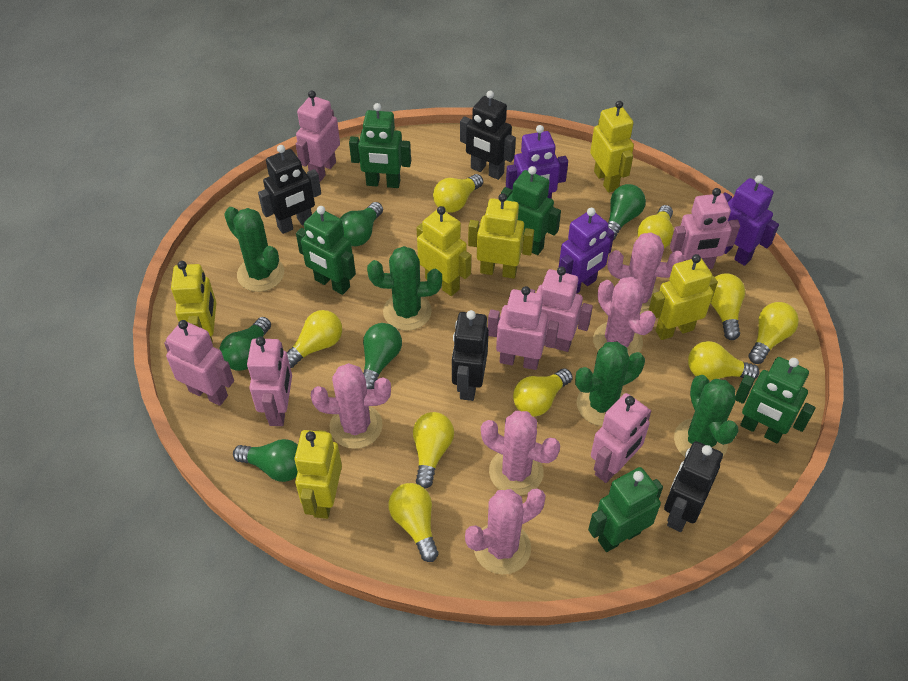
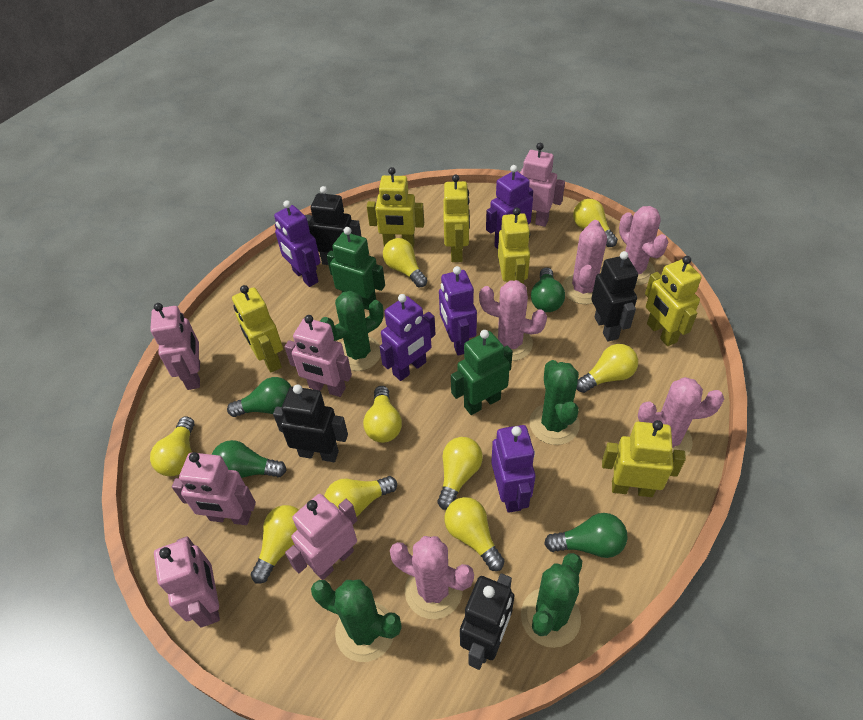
green light bulb: [219,317,271,371] [233,439,298,482] [340,202,383,246] [363,323,402,389] [608,184,646,240] = 5 -> [212,440,287,478] [227,377,292,417] [531,267,565,312] [544,513,628,558] = 4
green robot: [296,206,356,295] [349,103,411,188] [501,166,561,255] [588,467,663,552] [735,357,816,443] = 5 -> [327,227,385,310] [451,330,513,415] = 2
pink robot: [164,320,234,406] [247,337,292,426] [296,91,340,182] [488,286,559,370] [530,266,593,352] [591,393,651,483] [670,188,740,269] = 7 -> [150,303,200,390] [154,536,220,628] [172,452,256,525] [285,315,352,397] [285,494,357,580] [518,143,565,227] = 6
purple robot: [506,125,568,199] [559,208,614,294] [723,175,779,266] = 3 -> [274,200,321,287] [379,294,436,381] [439,266,477,356] [486,165,533,249] [491,425,536,513] = 5

